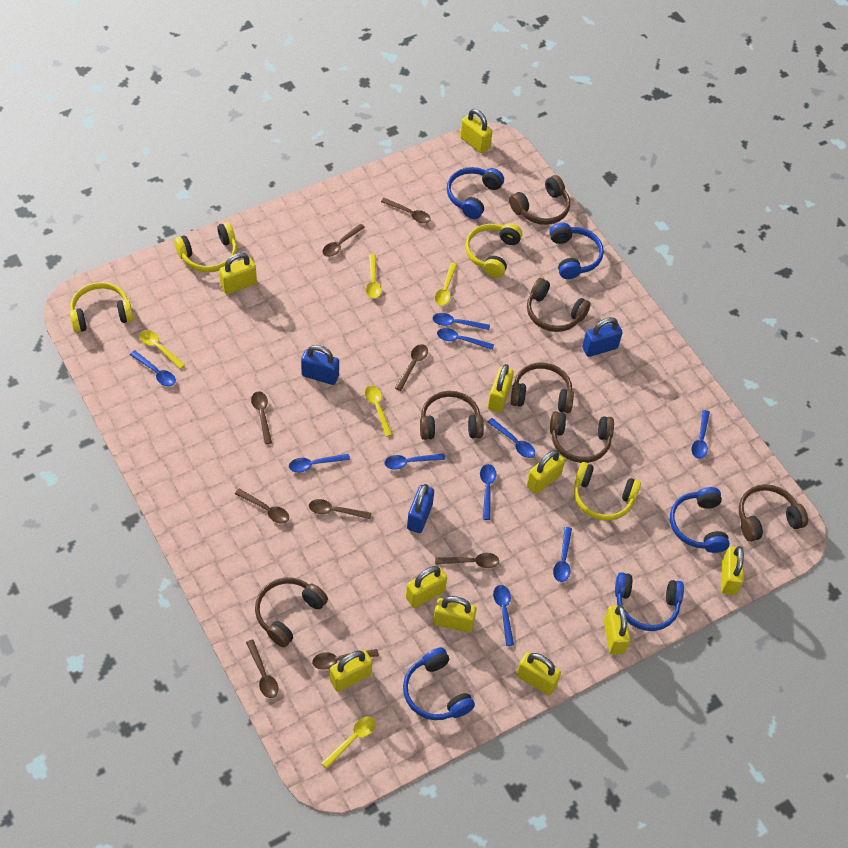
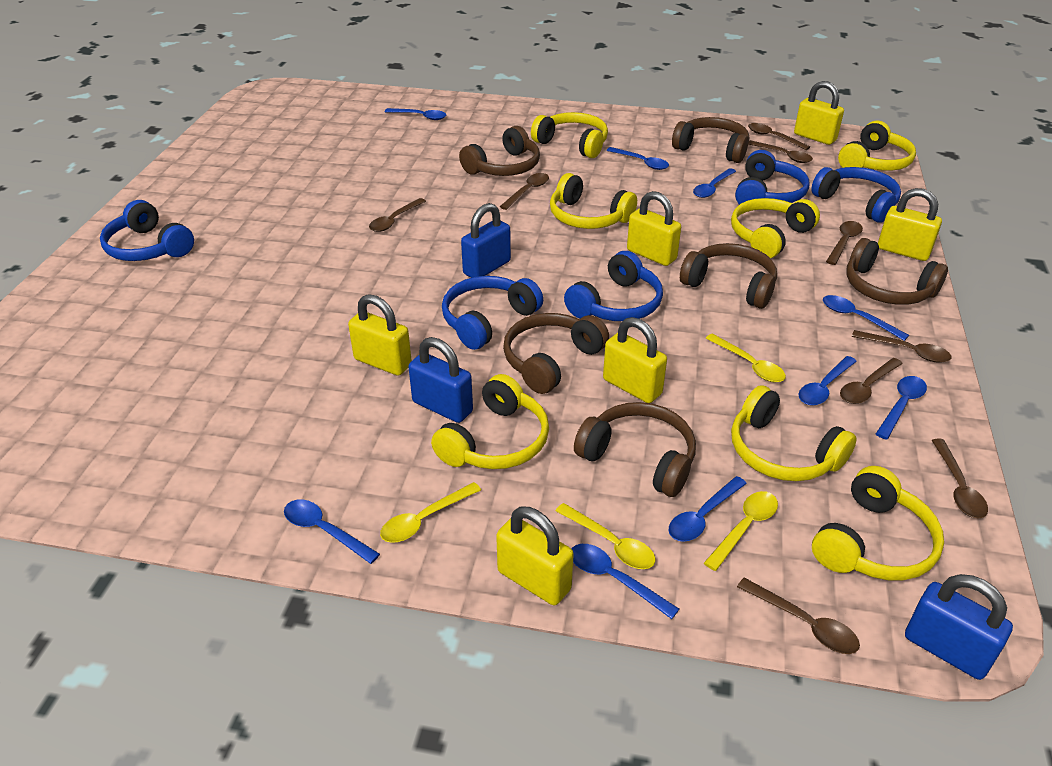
blue spoon: [130,350,176,386] [289,454,350,473] [385,454,445,470] [433,313,490,330] [437,328,494,350] [480,464,497,520] [488,418,535,458] [493,585,514,646] [553,527,572,582] [691,410,710,459] = 10 -> [284,499,380,564] [385,108,446,120] [572,544,679,619] [606,147,669,170] [669,476,747,542] [693,168,736,198] [798,356,857,406] [823,295,909,341] [876,376,927,440] = 9
brown headphones: [255,577,328,647] [420,391,484,440] [509,175,570,225] [510,362,574,413] [527,278,591,332] [550,411,614,463] [739,484,808,542] = 7 -> [459,126,540,176] [503,313,609,394] [574,402,696,497] [672,117,749,163] [680,243,777,309] [847,238,948,305] = 6
yellow headphones: [70,282,134,333] [174,222,237,272] [465,223,522,278] [574,462,641,521] = 4 -> [431,374,549,469] [531,112,608,158] [550,173,637,229] [731,198,820,258] [731,385,857,481] [812,466,944,580] [838,121,916,171] = 7
yellow padlock: [219,253,257,294] [330,650,372,692] [406,566,447,608] [433,596,477,633] [460,109,493,154] [488,364,514,412] [516,652,561,695] [526,450,565,494] [604,605,630,655] [721,546,744,595] = 10 -> [348,294,412,376] [496,507,574,605] [603,317,667,403] [627,191,681,266] [794,81,844,145] [878,188,942,261] = 6
yellow spoon: [139,330,185,369] [322,716,376,769] [365,386,393,437] [366,254,381,299] [435,263,457,306] = 5 -> [380,482,481,543] [556,503,655,569] [704,491,778,571] [705,334,786,382] = 4

